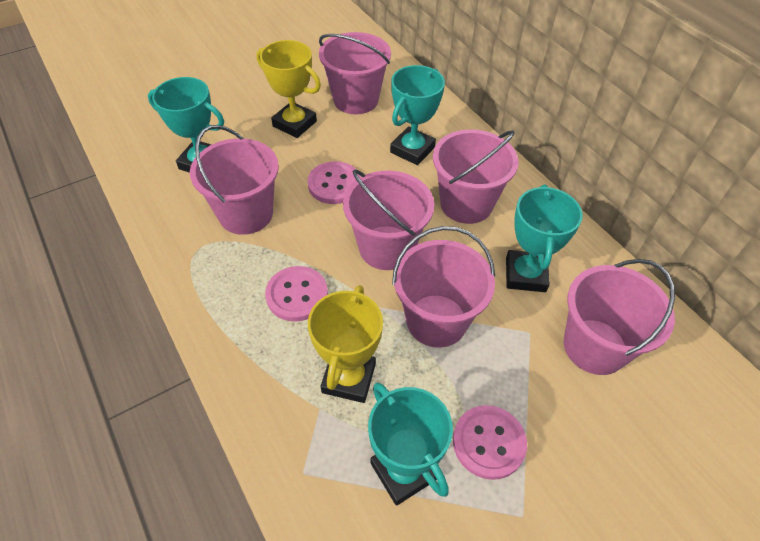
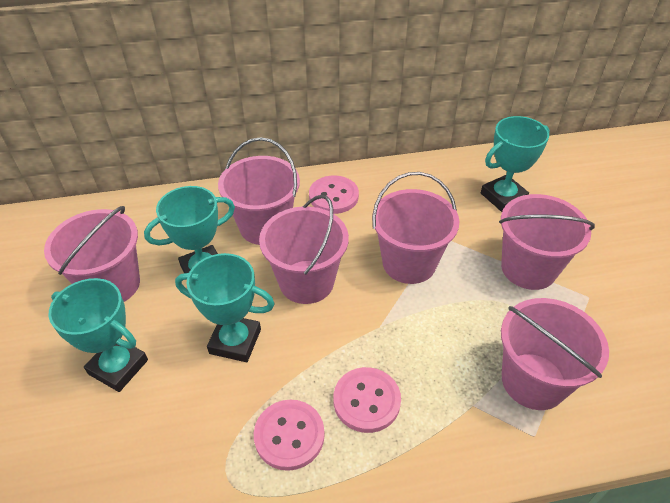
yellow trophy: [256,40,321,138] [308,285,383,403] = 2 -> none = 0

